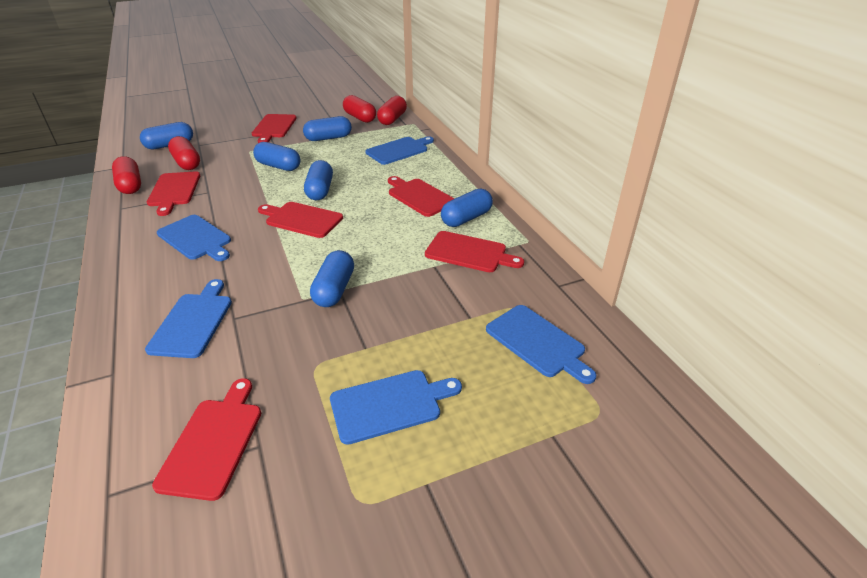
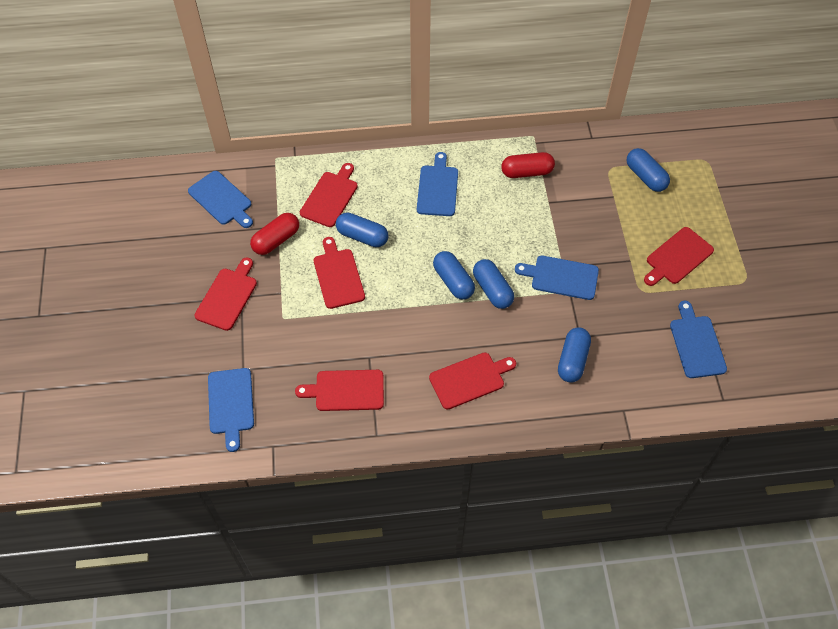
blue capsule: [140,122,193,149] [253,142,300,171] [303,116,352,141] [304,160,333,201] [310,250,354,307] [441,189,493,227] = 6 -> [336,213,388,247] [433,251,475,300] [473,259,514,309] [558,327,591,383] [626,148,670,192] = 5
red capsule: [112,156,141,194] [168,136,200,170] [343,95,376,123] [377,96,407,125] = 4 -> [250,213,299,255] [501,152,555,178] = 2

